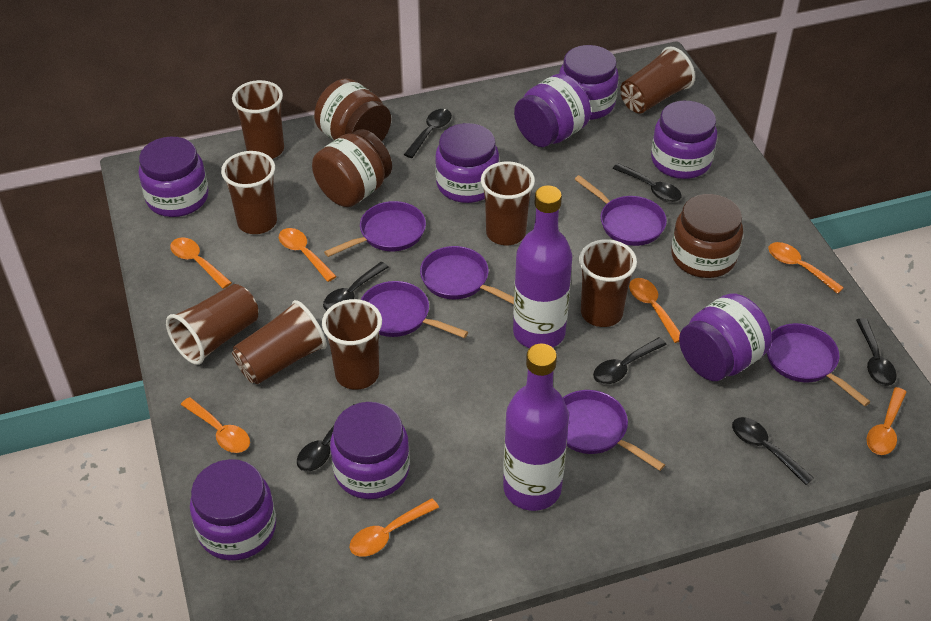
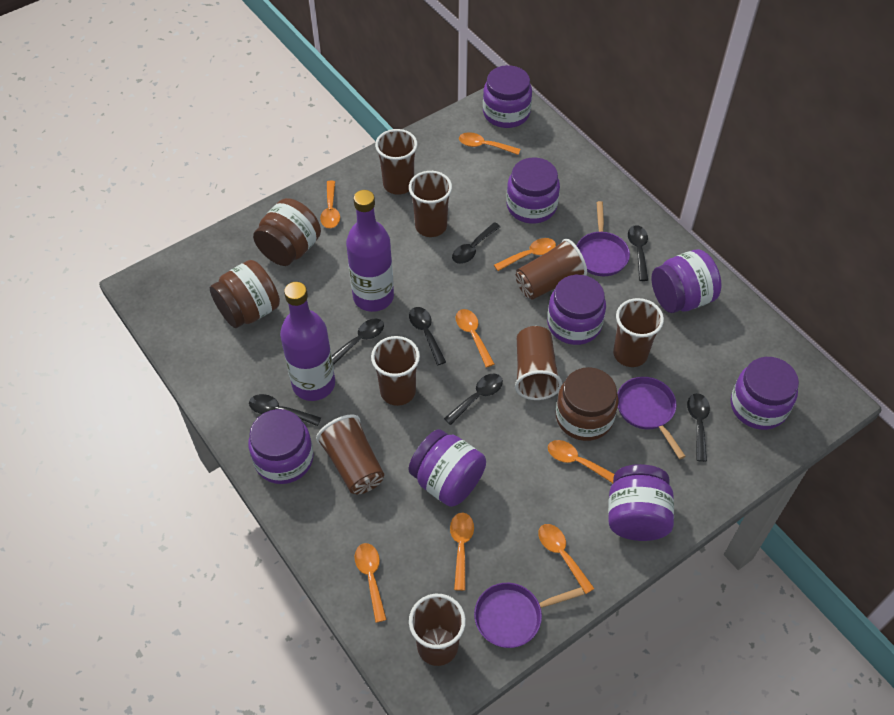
orange spoon: [170,237,232,289] [181,397,250,453] [279,228,337,282] [350,498,439,557] [629,278,680,343] [769,242,844,294] [867,387,907,455] = 7 -> [320,181,340,228] [355,543,387,623] [450,513,474,591] [456,309,494,368] [459,132,520,155] [494,238,556,271] [538,524,595,594] [548,440,614,483] = 8
purple pan: [324,201,426,257] [361,281,468,338] [420,246,514,305] [563,390,665,471] [574,175,667,246] [767,323,871,406] = 6 -> [474,583,584,648] [577,201,630,276] [617,377,686,459] = 3

